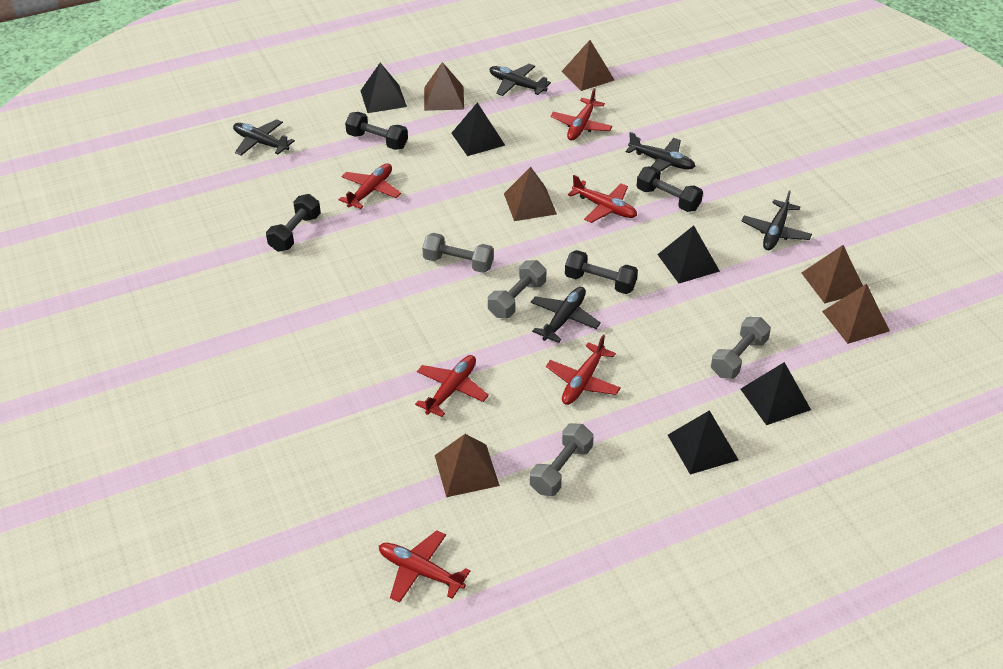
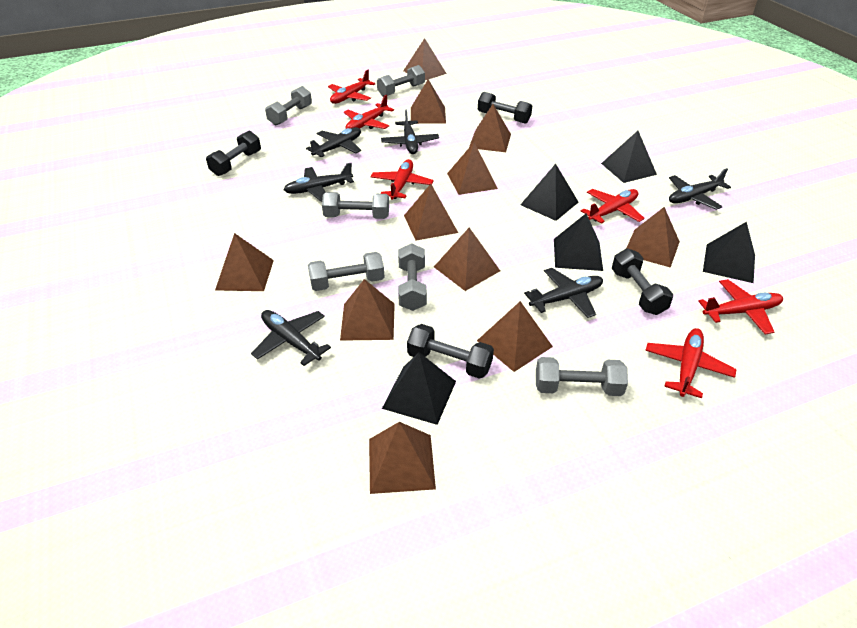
black plane: [233,119,295,156] [489,64,551,96] [531,287,601,343] [626,132,696,172] [742,190,812,250] = 5 -> [251,310,331,366] [283,163,354,202] [306,127,361,157] [381,109,439,154] [524,268,603,318] [669,168,731,210] = 6
brown pyramid: [424,62,464,111] [435,434,500,497] [504,167,557,221] [562,40,614,91] [801,245,863,304] [822,284,890,344] = 6 -> [215,233,274,291] [340,279,395,341] [369,422,436,494] [403,38,447,80] [404,184,458,241] [411,79,446,124] [434,228,500,291] [447,142,498,195] [469,104,511,152] [477,301,553,372] [627,207,680,268] = 11
grey dumbbell: [422,233,494,273] [488,260,547,318] [530,423,594,496] [711,317,771,379] = 4 -> [265,86,312,126] [308,252,384,291] [322,192,389,219] [377,65,425,96] [398,243,427,311] [536,357,628,396] = 6

